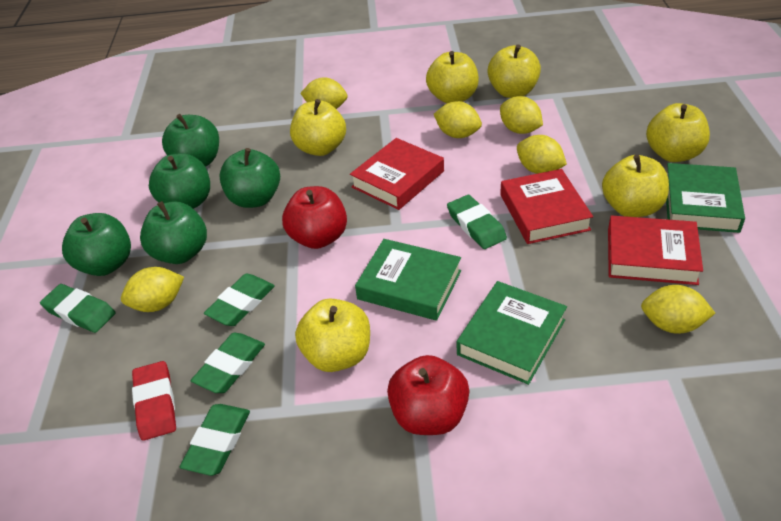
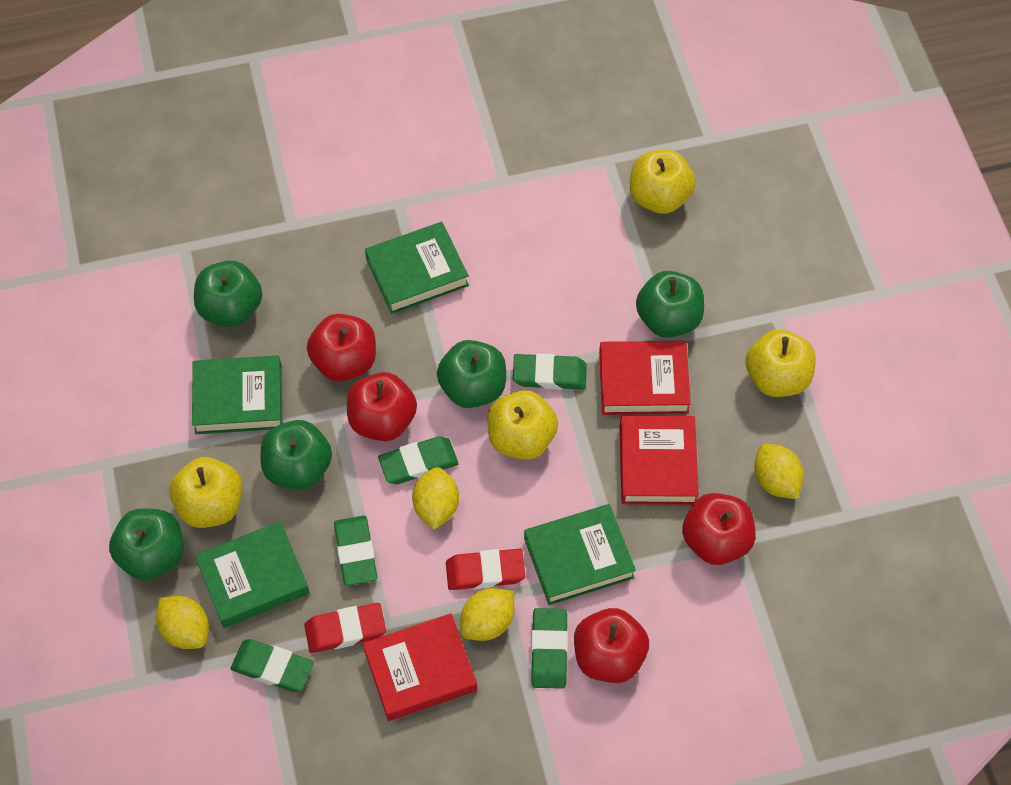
green book: [355,239,461,321] [457,281,567,385] [666,163,745,233] = 3 -> [192,355,282,434] [195,521,310,628] [365,222,469,314] [524,504,636,605] = 4
red apple: [282,186,347,249] [387,355,469,435] = 2 -> [307,314,376,381] [347,372,417,441] [574,608,649,683] [682,493,756,565] = 4
red eraser: [132,361,176,441] = 1 -> [304,603,386,653] [446,549,525,590] = 2
yellow apple: [290,99,346,156] [295,298,370,372] [426,51,479,103] [487,44,541,98] [602,154,669,217] [646,103,710,162] = 6 -> [169,457,243,528] [488,390,558,460] [630,150,696,214] [745,329,816,397] = 4
yellow lemon: [121,267,184,312] [300,77,347,109] [434,101,482,138] [500,96,543,134] [517,135,567,174] [641,285,715,334] = 6 -> [156,596,209,649] [412,467,459,530] [460,588,514,641] [754,444,804,499] = 4

